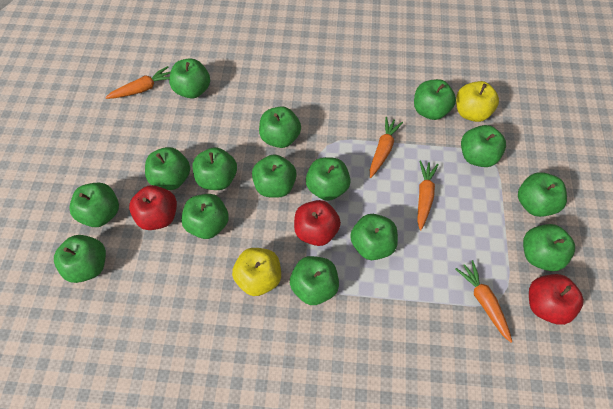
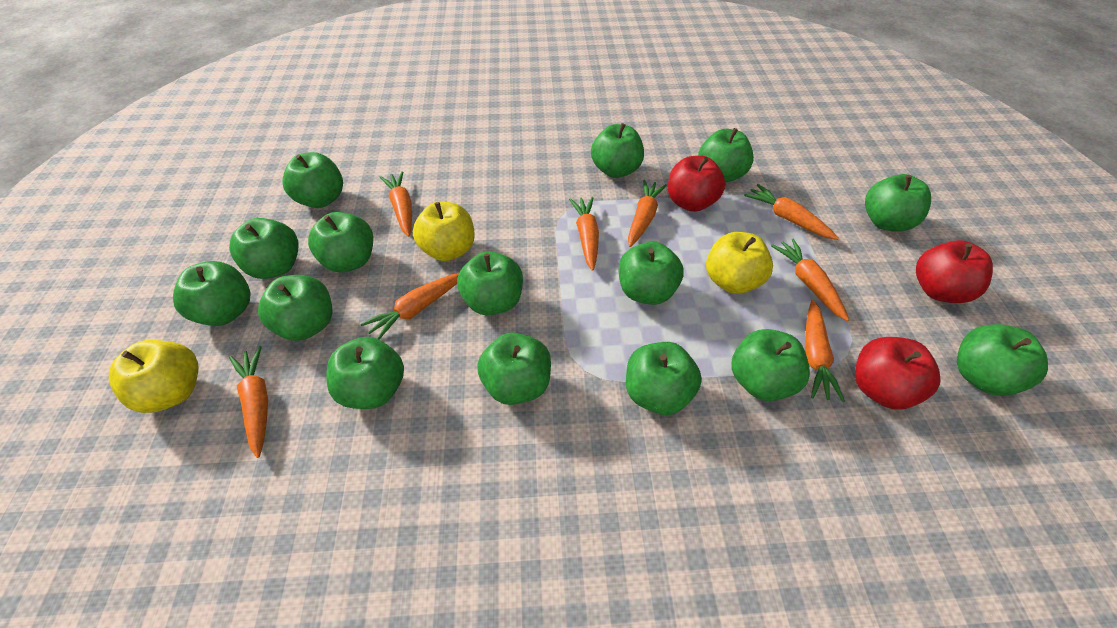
orange carrot: [105,66,171,99] [370,117,403,178] [417,161,439,230] [455,260,512,343] = 4 -> [229,346,268,458] [361,273,459,340] [380,171,412,237] [569,197,599,271] [628,180,667,247] [744,184,839,240] [771,239,849,321] [805,300,845,402] = 8
yellow apple: [232,248,281,296] [456,81,499,122] = 2 -> [109,340,199,413] [413,202,474,261] [706,232,773,294] = 3

